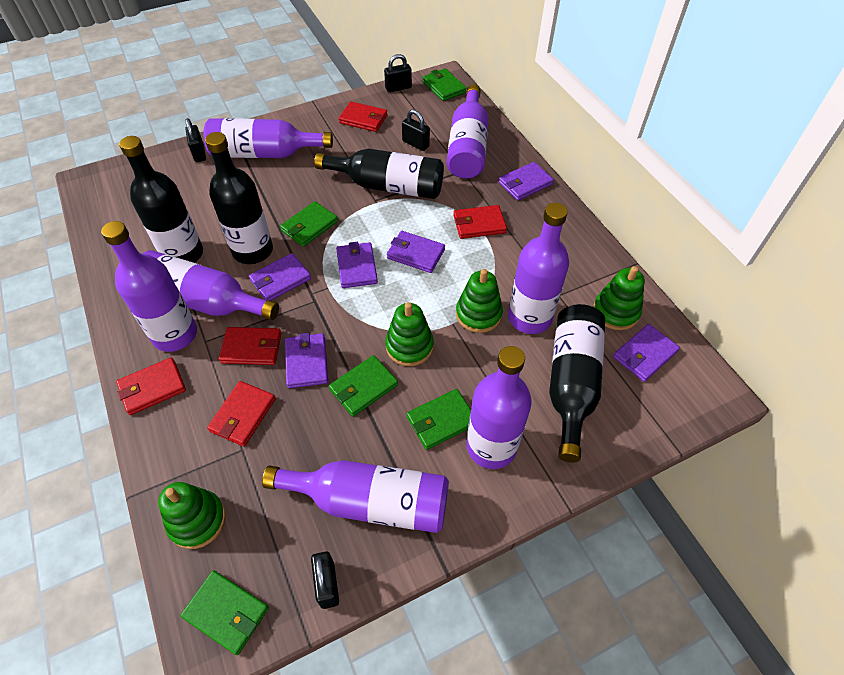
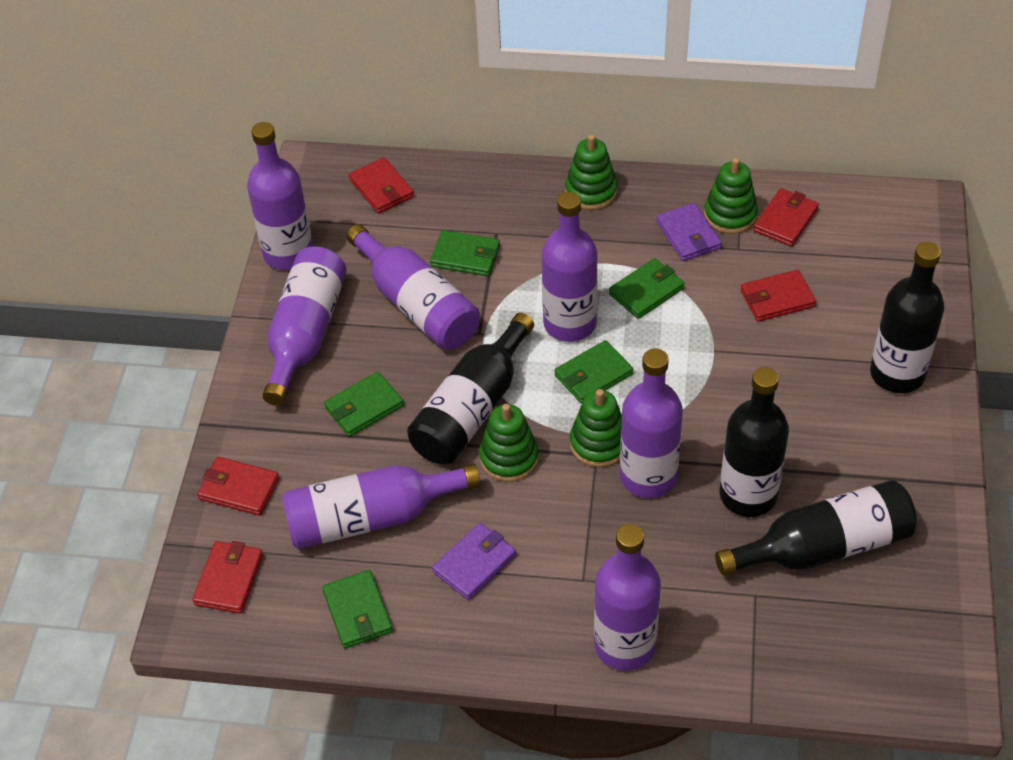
black padlock: [185,118,206,162] [311,551,339,609] [384,54,412,92] [402,110,430,151] = 4 -> none = 0
purple wallet: [249,253,311,301] [285,333,328,388] [336,242,378,288] [387,231,445,273] [499,162,554,201] [613,324,680,382] = 6 -> [432,523,516,600] [656,203,722,261] = 2

